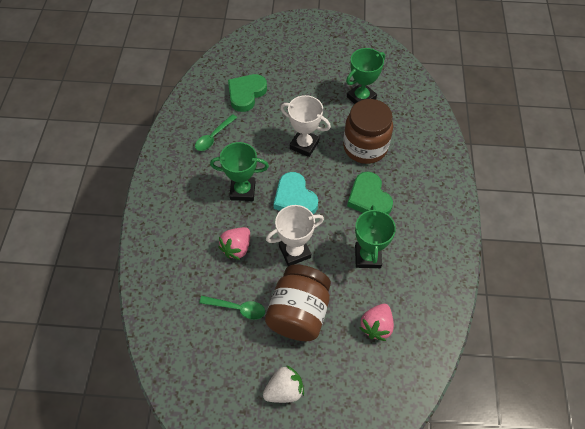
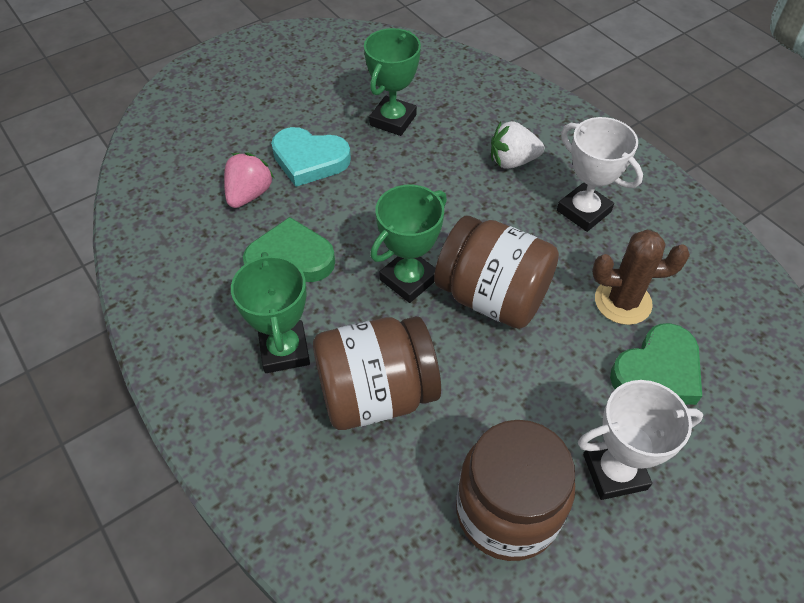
brown cactus: none = 0 -> [592,230,690,325] = 1
brown jar: [265,265,331,341] [343,99,393,164] = 2 -> [313,316,441,430] [434,216,559,329] [456,420,575,561] = 3
green spoon: [195,114,237,151] [199,296,265,320] = 2 -> none = 0
pink strawberry: [218,227,250,260] [360,304,394,341] = 2 -> [224,152,274,208] = 1

